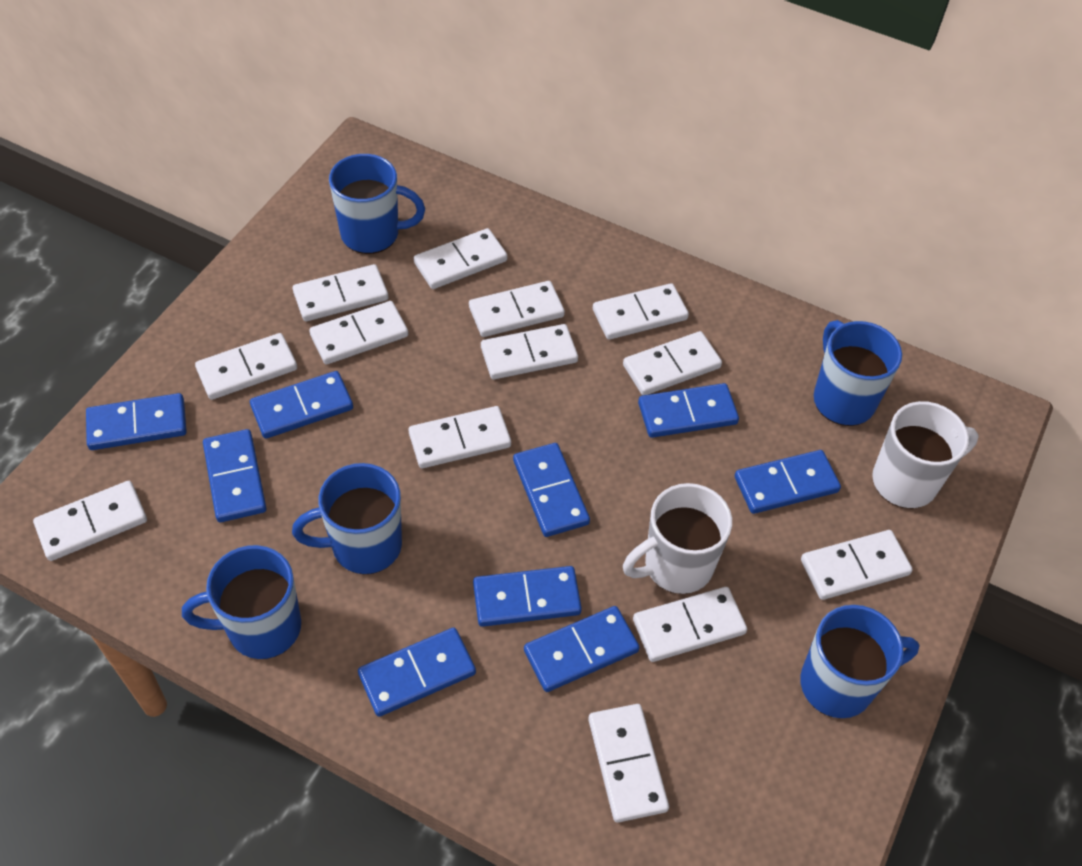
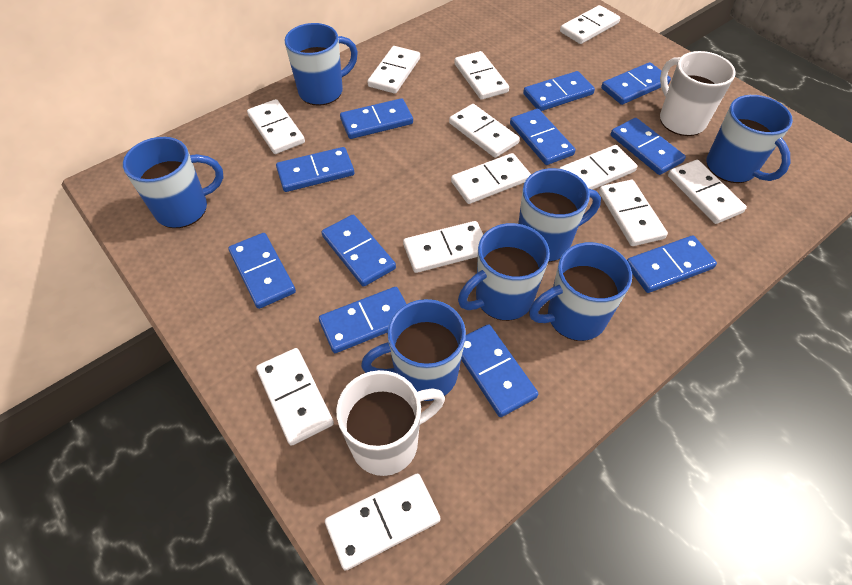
blue domino: [86,393,187,450] [203,429,267,522] [250,371,353,439] [358,628,476,717] [473,566,582,627] [513,443,590,537] [524,606,640,692] [638,383,739,438] [735,450,841,514] = 9 -> [228,233,296,309] [276,147,354,192] [319,287,406,353] [321,215,396,287] [340,98,413,139] [461,324,538,417] [510,109,575,165] [523,71,595,111] [601,62,671,105] [611,118,686,175] [627,235,717,293] = 11
blue mug: [182,545,301,659] [292,463,402,574] [329,154,425,254] [800,605,920,718] [814,320,902,426] = 5 -> [123,137,224,228] [285,23,358,106] [361,299,466,401] [458,223,550,321] [518,168,601,262] [529,242,632,341] [707,95,793,183] = 7
white domino: [33,481,147,561] [195,333,297,400] [293,264,388,321] [309,301,408,365] [409,406,511,468] [414,228,507,289] [469,281,565,337] [481,324,578,379] [588,704,669,823] [593,283,689,340] [623,331,722,395] [633,587,747,662] [801,530,913,600] = 13 -> [247,99,305,154] [256,348,334,446] [325,473,440,571] [367,46,420,94] [403,221,483,273] [449,104,520,158] [451,153,531,204] [454,51,509,100] [559,145,637,190] [560,5,620,44] [599,180,668,246] [668,160,747,224] = 12

